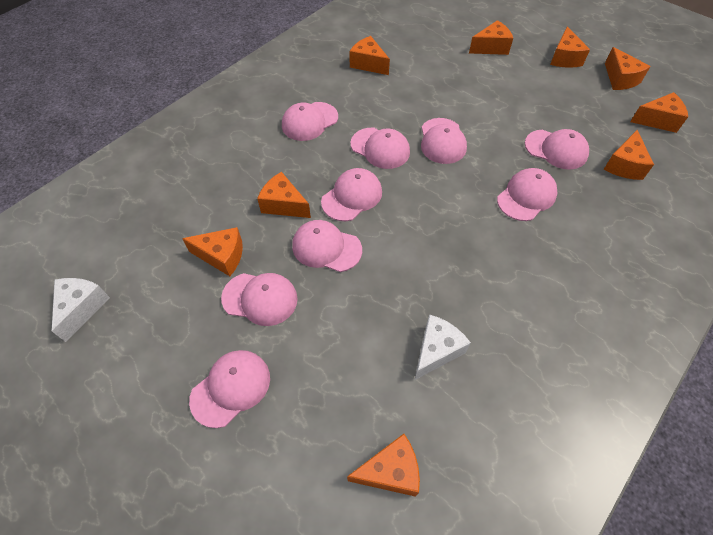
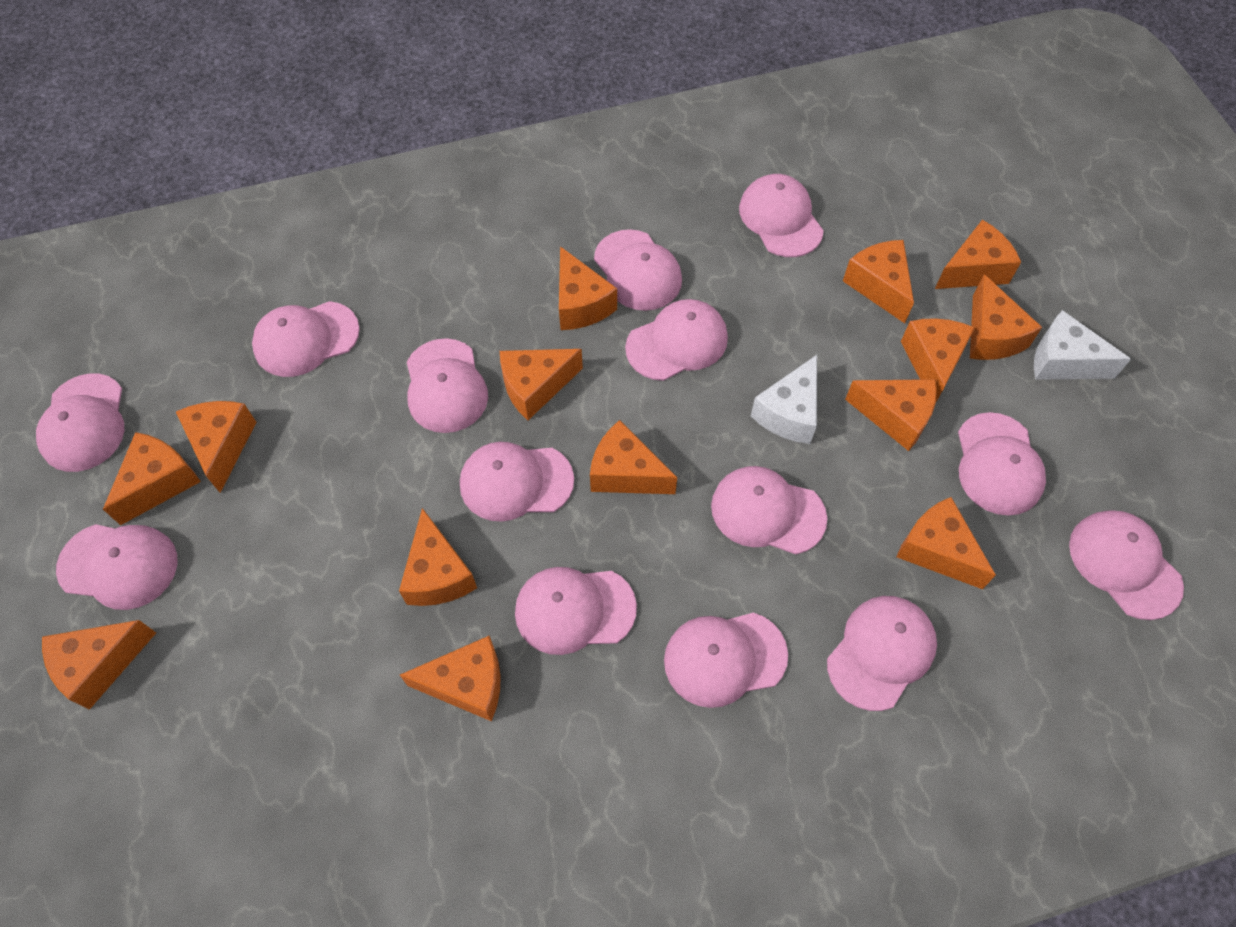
orange cheese: [182,227,243,276] [257,172,311,218] [347,434,420,497] [349,36,390,75] [469,20,513,55] [550,26,590,68] [604,130,654,180] [605,47,651,90] [630,92,688,133] = 9 -> [42,620,156,710] [103,432,201,525] [176,401,256,493] [399,508,477,606] [400,636,501,721] [500,349,583,420] [559,246,617,330] [590,420,677,494] [843,240,914,323] [845,379,937,451] [896,497,996,589] [901,318,975,402] [935,220,1021,289] [970,275,1042,360] = 14
pink cap: [189,350,270,428] [221,273,298,326] [282,102,338,141] [292,220,362,272] [321,168,382,221] [350,128,410,169] [421,118,467,164] [497,168,558,221] [525,129,589,170] = 9 -> [36,373,124,472] [56,524,177,610] [252,301,360,377] [407,338,488,433] [460,442,574,522] [515,567,637,655] [594,229,682,311] [625,299,728,381] [664,612,788,708] [711,466,827,554] [739,174,824,257] [827,596,937,711] [958,412,1046,516] [1069,510,1184,620] = 14

